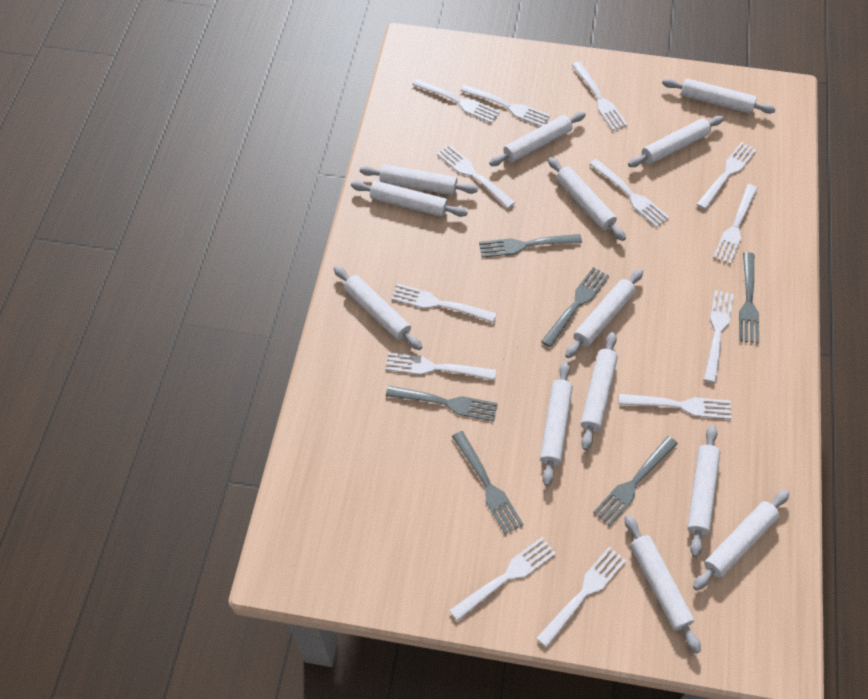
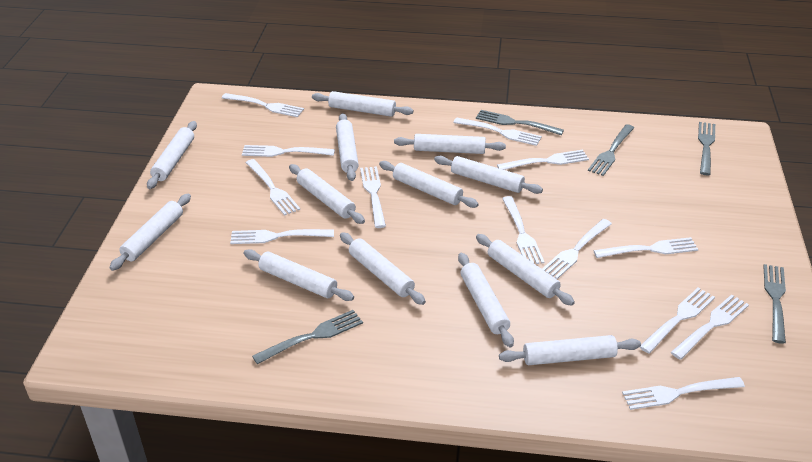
grey fork: [386,386,498,421] [452,431,524,534] [479,234,582,258] [541,267,609,347] [593,436,678,526] [739,252,759,344] = 6 -> [252,310,363,364] [476,110,564,135] [588,124,634,176] [698,122,715,175] [763,264,786,344] = 5

